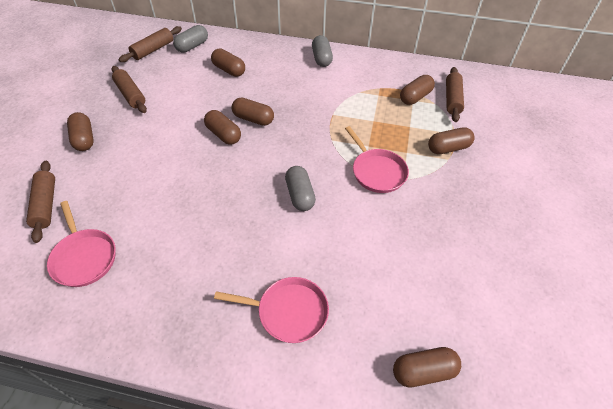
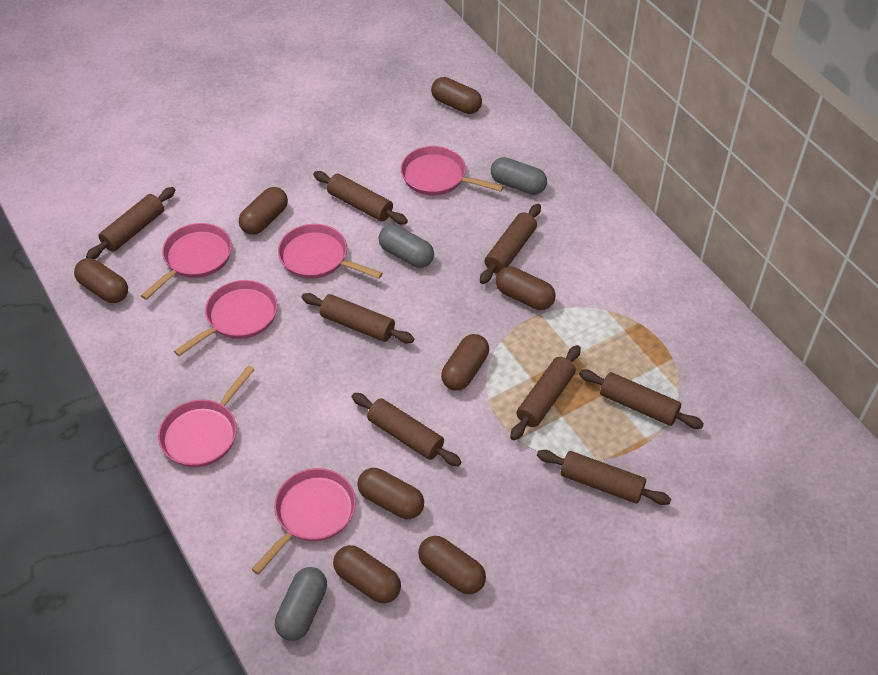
brown capsule: [67,112,94,151] [204,110,241,145] [211,49,245,77] [231,97,274,126] [393,347,461,387] [400,75,435,105] [428,127,475,154] = 7 -> [74,258,128,303] [239,187,288,235] [333,545,401,603] [357,468,424,519] [418,536,486,594] [431,77,482,114] [441,334,489,391] [496,267,555,310] = 8
brown rolling pin: [26,161,55,243] [112,66,147,113] [119,26,182,62] [446,67,464,122] = 4 -> [86,187,175,259] [302,293,414,343] [313,171,408,224] [352,393,461,466] [480,204,541,284] [510,345,581,440] [537,450,671,505] [579,369,704,429] = 8
pink pan: [47,201,116,287] [214,277,329,343] [345,126,409,193] = 3 -> [141,223,232,300] [158,366,255,467] [174,280,277,356] [251,468,356,575] [278,224,383,279] [401,146,504,195] = 6

